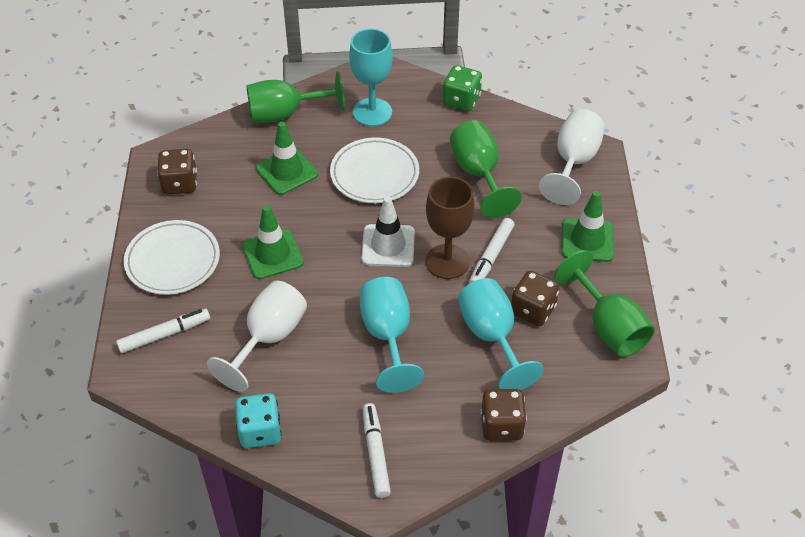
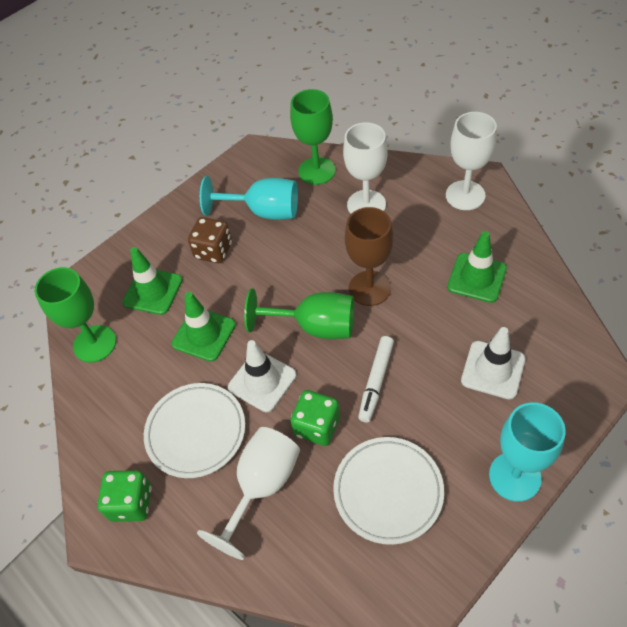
brown dice: [157,149,197,194] [481,389,527,441] [511,271,560,326] = 3 -> [188,217,232,263] = 1
green dice: [443,65,482,111] = 1 -> [97,470,152,522] [290,390,340,446] = 2
turquoise dice: [235,393,282,448] = 1 -> none = 0
turquoise goblet: [349,29,393,126] [360,277,424,393] [458,278,544,390] = 3 -> [200,176,298,220] [489,402,566,502] = 2
white goblet: [207,281,307,392] [539,109,605,205] = 2 -> [197,427,300,560] [343,122,388,214] [446,112,497,210] = 3
white marker: [116,309,210,353] [363,403,391,498] [469,218,514,284] = 3 -> [358,336,394,423] = 1
white traffic cone: [361,196,415,267] = 1 -> [228,340,297,412] [461,327,525,400] = 2

